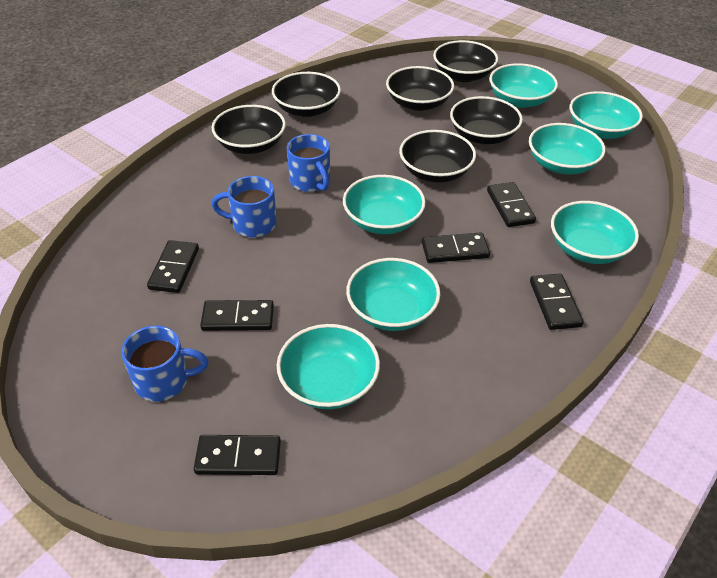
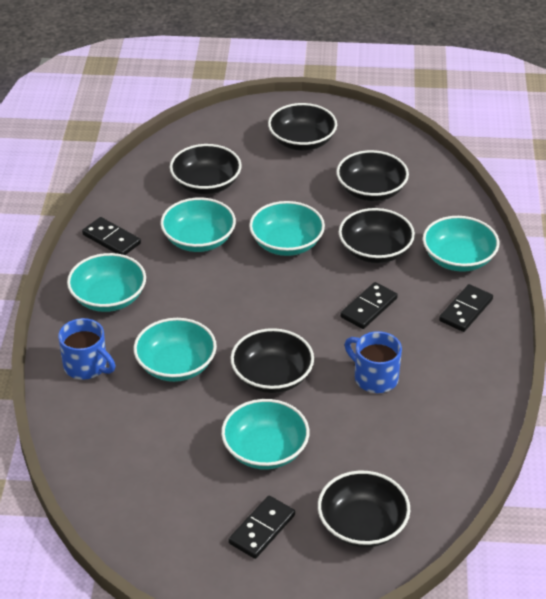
black domino: [147,240,199,293] [194,435,281,475] [200,300,274,331] [422,232,490,263] [487,182,536,227] [530,274,584,330] = 6 -> [82,217,141,255] [228,496,295,559] [340,282,398,329] [439,284,493,332] = 4
blue mug: [121,326,208,401] [212,176,277,237] [287,134,330,192] = 3 -> [58,318,115,380] [345,331,402,393] = 2
turquoise bowl: [277,324,380,409] [343,175,426,234] [346,258,440,331] [490,63,558,108] [529,123,605,174] [551,201,639,264] [570,91,643,139] = 7 -> [67,253,146,312] [134,318,217,382] [161,197,236,252] [221,399,309,470] [249,201,325,256] [423,216,499,272] = 6

